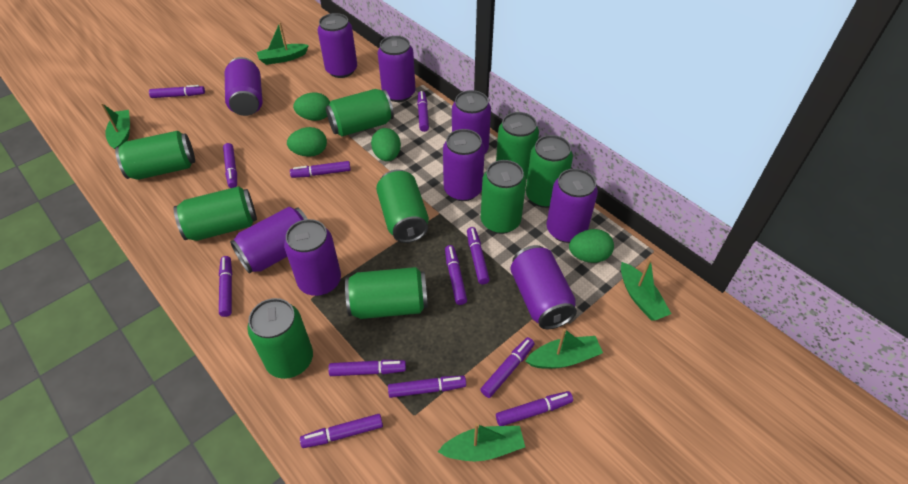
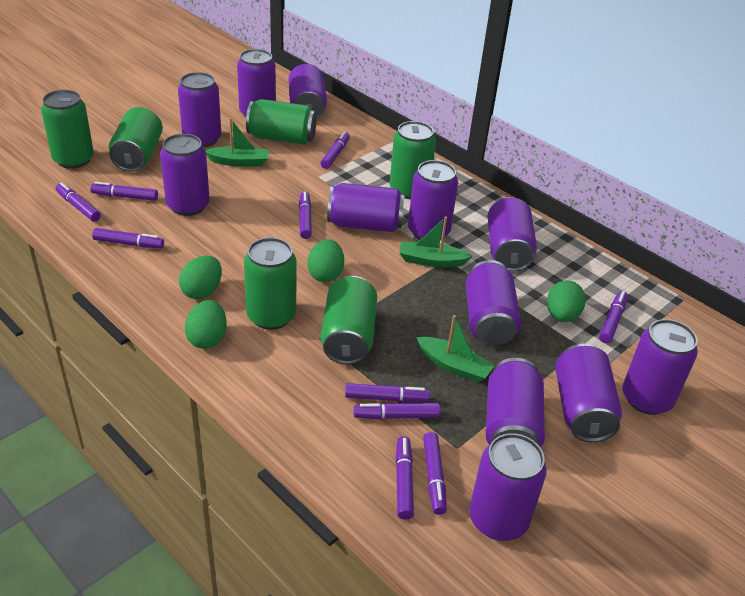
green boat: [101,103,130,149] [257,22,309,65] [438,423,525,461] [525,328,603,369] [621,258,671,321] = 5 -> [206,118,269,167] [399,216,472,267] [416,315,495,383] = 3
green can: [115,131,195,180] [174,186,257,241] [247,298,313,379] [326,89,394,136] [345,267,428,319] [376,170,429,243] [481,160,526,234] [496,112,539,179] [526,135,573,208] = 9 -> [41,90,94,169] [109,107,163,172] [244,238,297,330] [246,99,317,145] [321,276,377,365] [390,121,436,199] = 6
purple can: [225,57,262,116] [230,207,308,274] [284,219,341,296] [318,13,357,78] [378,36,416,102] [443,129,485,201] [452,90,491,153] [510,245,577,329] [546,168,598,243] = 9 -> [160,134,210,216] [178,72,221,147] [237,49,276,117] [289,64,327,118] [327,183,405,232] [408,160,458,240] [466,260,521,345] [469,433,547,541] [486,358,545,448] [488,197,537,271] [555,344,622,442] [623,319,698,415] = 12
purple marker: [149,85,205,98] [219,256,232,317] [223,143,237,188] [290,161,351,178] [300,414,383,448] [328,360,406,376] [388,376,466,398] [417,91,429,132] [445,245,467,305] [467,227,490,284] [480,337,535,398] [496,391,573,426] = 12 -> [56,182,101,222] [90,182,158,201] [92,228,164,248] [299,192,312,239] [320,131,350,169] [345,383,430,402] [354,403,440,419] [396,436,414,520] [423,432,447,515] [599,291,628,343] = 10

